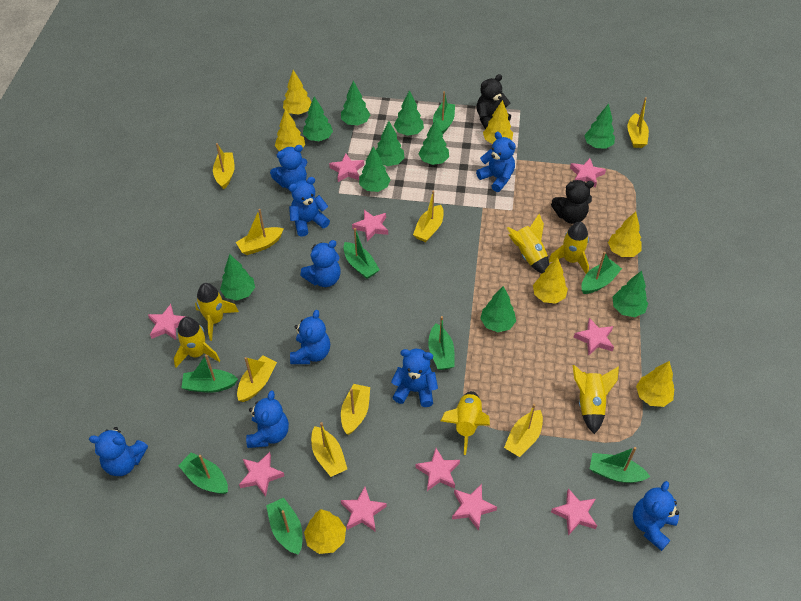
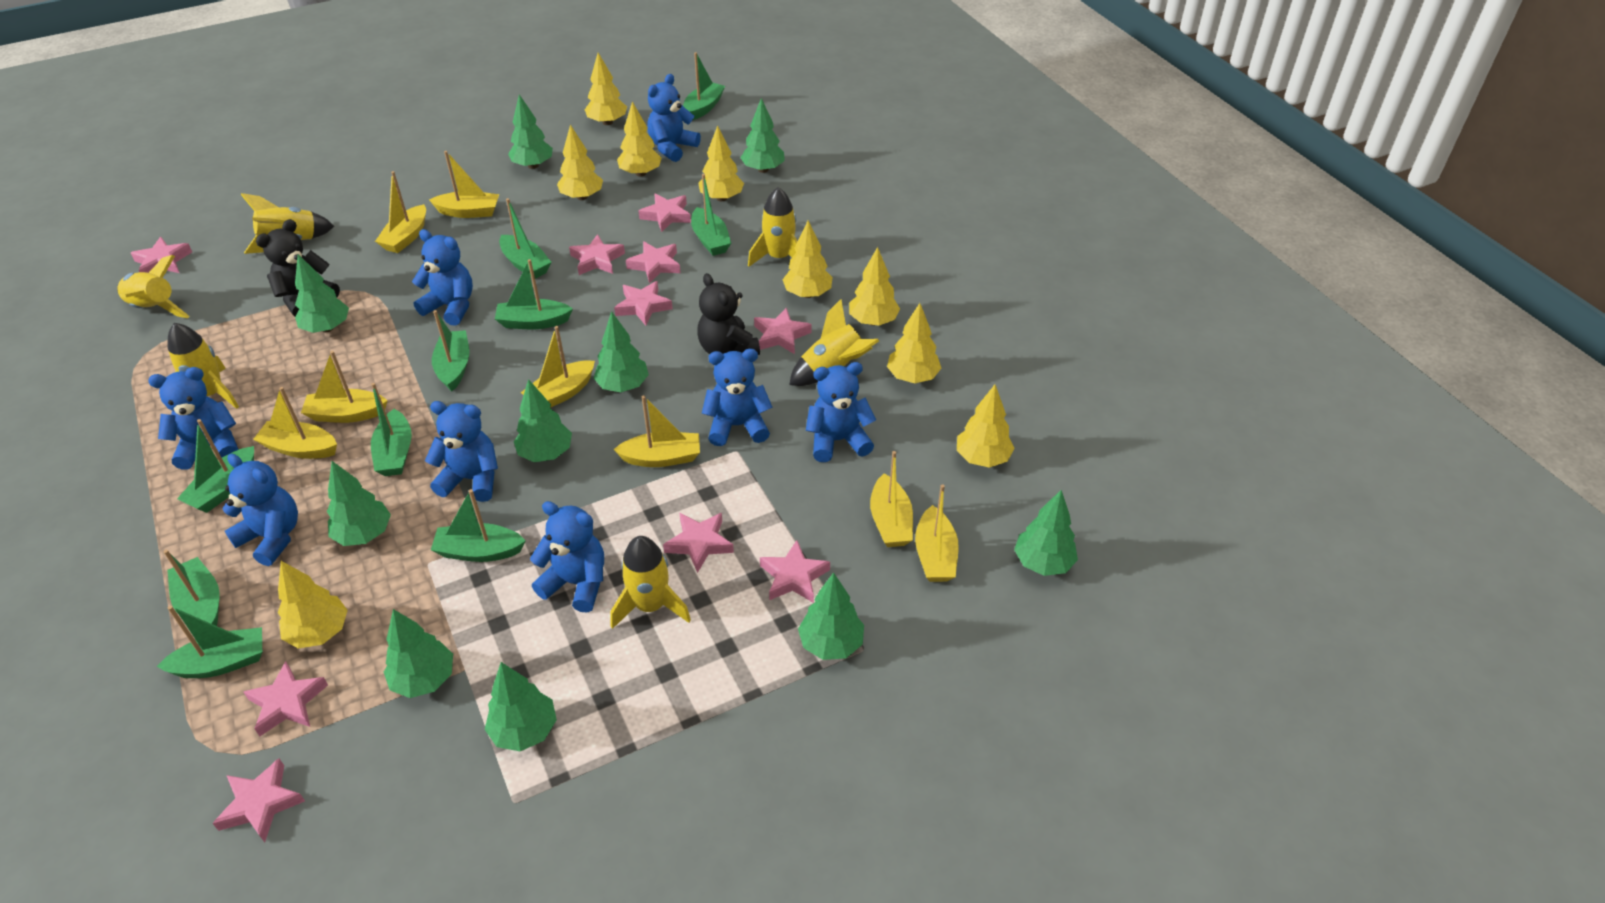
blue teddy bear: [89,427,148,476] [246,391,289,448] [270,145,307,189] [289,177,330,237] [290,310,330,364] [300,240,341,287] [391,349,438,407] [476,132,516,192] [633,481,679,551] = 9 -> [148,367,239,470] [222,454,298,566] [412,229,473,326] [425,401,498,502] [530,501,604,612] [647,74,701,162] [702,349,772,446] [806,362,876,462] = 8
green boat: [178,452,228,494] [182,355,238,393] [266,498,302,555] [343,228,380,279] [428,316,455,370] [433,91,455,134] [581,252,622,294] [590,447,650,483] = 8 -> [156,606,262,678] [163,550,219,626] [177,419,254,513] [371,383,412,476] [431,489,526,562] [432,310,469,391] [495,259,573,329] [499,198,551,279] [683,52,725,120] [691,174,731,256] = 10
yellow tree: [275,109,305,151] [283,70,312,115] [304,509,346,554] [483,100,513,144] [533,257,568,304] [608,212,642,257] [636,361,674,407] = 7 -> [278,561,348,649] [557,125,603,200] [585,53,627,125] [617,102,662,177] [698,125,744,201] [783,220,833,298] [849,247,900,326] [887,303,941,383] [957,385,1015,468] = 9

